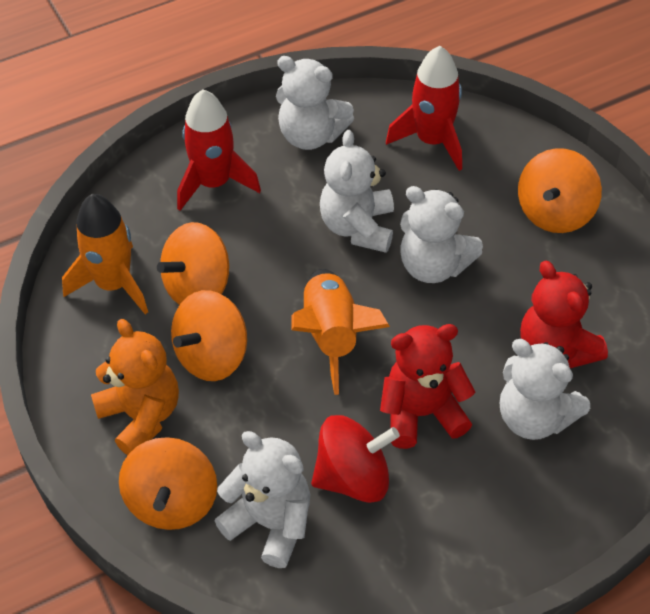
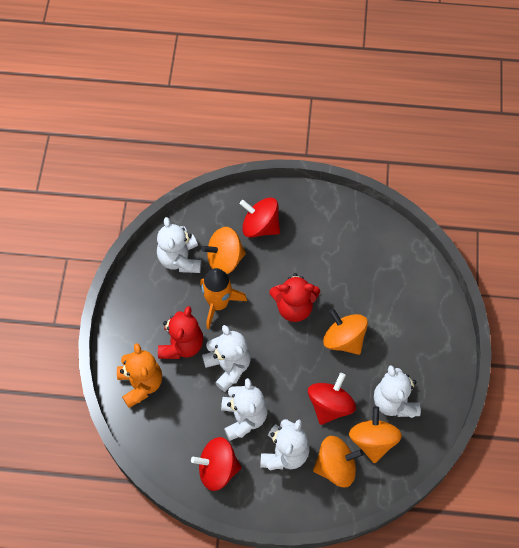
orange rocket: [62,194,148,314] [291,269,390,395] = 2 -> [200,268,247,329] = 1
red rocket: [177,89,261,211] [386,46,462,171] = 2 -> none = 0
red spinning top: [311,415,400,503] = 1 -> [191,437,242,491] [239,197,280,238] [308,373,356,425] = 3

